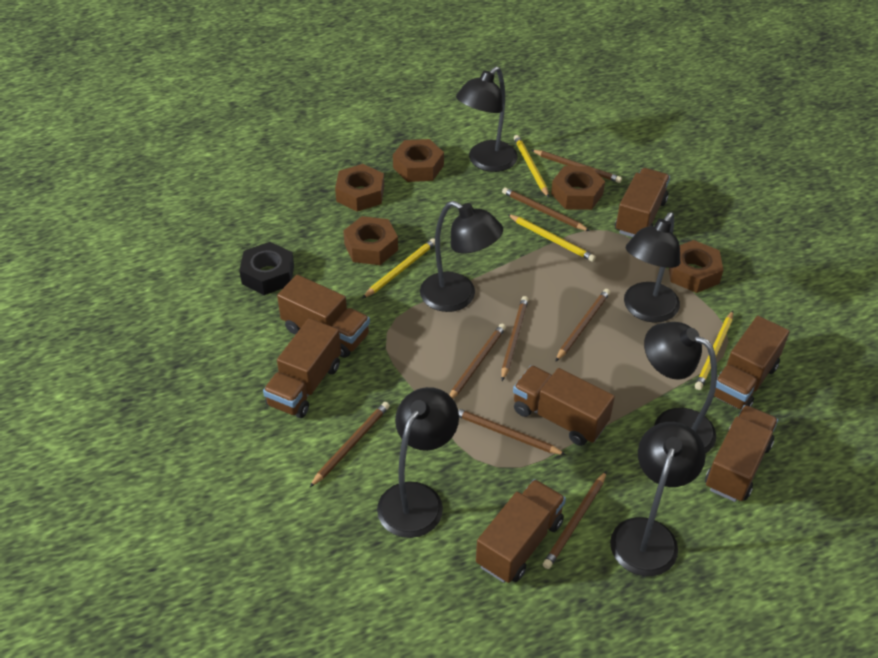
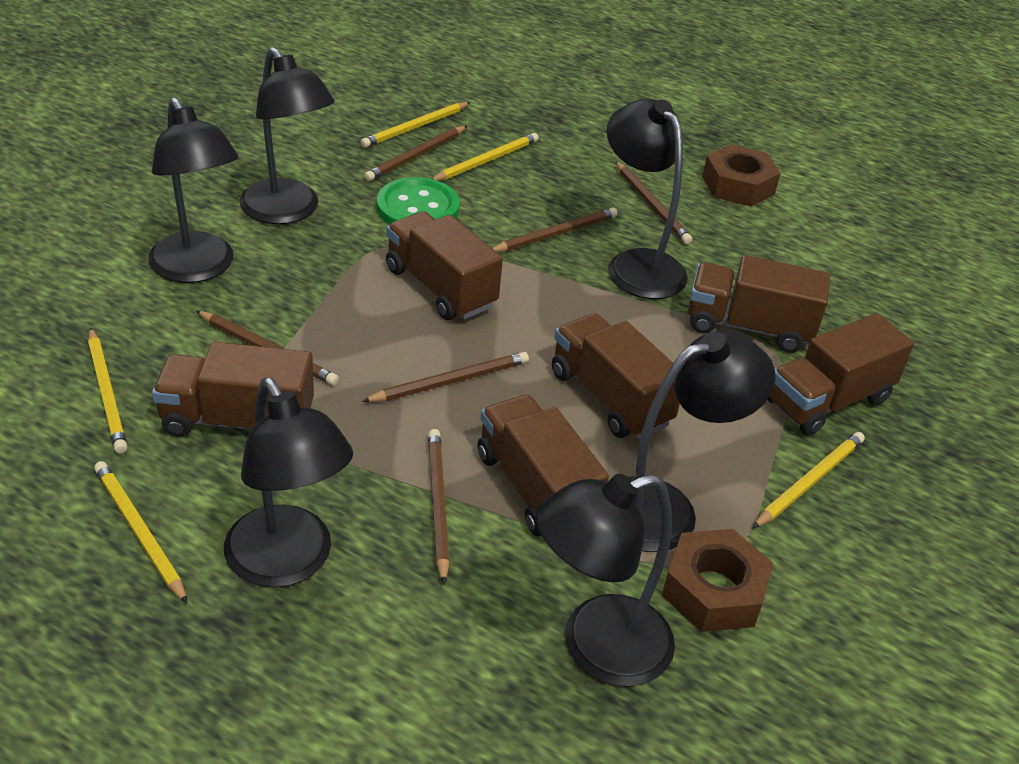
black nut: [239,242,294,295] = 1 -> none = 0
brown nut: [335,164,384,212] [343,216,398,265] [393,139,444,182] [551,166,605,210] [669,240,723,293] = 5 -> [662,529,773,632] [702,144,781,207] = 2
brown pencil: [310,402,390,487] [449,324,506,399] [458,408,566,455] [501,296,529,381] [502,187,590,231] [531,150,622,183] [543,471,607,569] [555,289,610,362] = 8 -> [196,311,339,386] [362,352,529,402] [364,126,467,181] [428,429,450,585] [492,208,618,252] [615,161,692,244] = 6
brown truck: [263,318,341,418] [277,275,370,358] [476,479,566,583] [513,365,615,446] [615,168,670,237] [705,405,778,502] [714,316,790,410] = 7 -> [152,342,314,437] [386,211,503,320] [477,395,609,537] [552,313,680,439] [688,255,830,353] [768,313,914,436] = 6
green button: none = 0 -> [377,177,460,225] = 1
yellow pencil: [362,238,435,299] [507,214,596,262] [514,135,549,198] [695,311,733,390] = 4 -> [88,327,128,454] [94,461,188,604] [361,102,471,148] [431,133,539,181] [753,432,865,528] = 5

